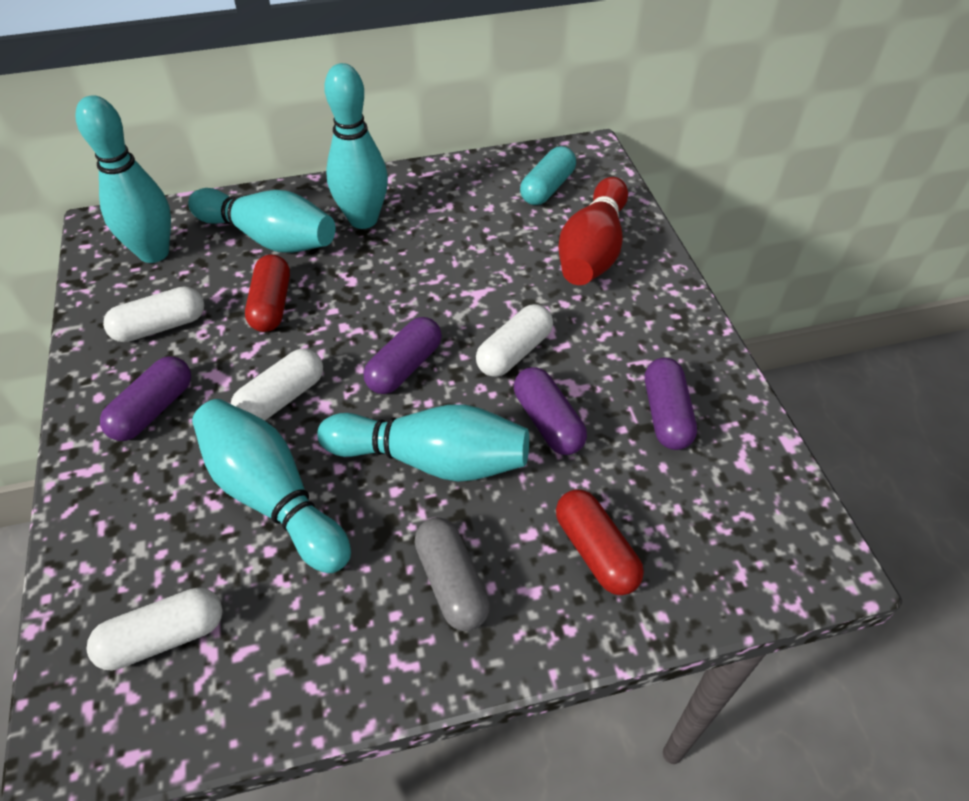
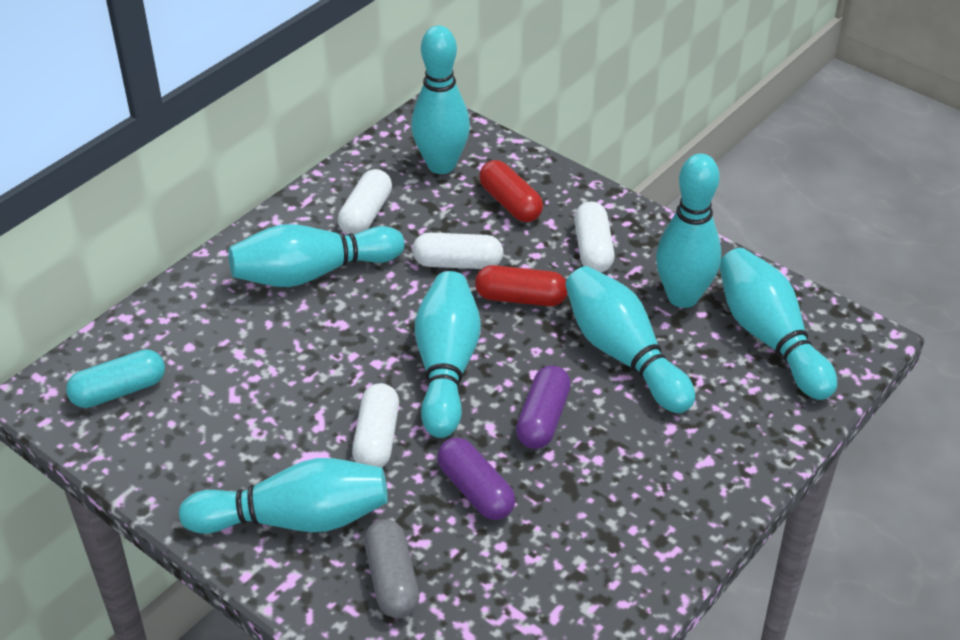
purple capsule: [100,356,191,441] [363,317,442,394] [514,367,587,455] [645,358,697,450] = 4 -> [437,438,516,520] [516,365,571,449] = 2
red bowling pin: [558,177,628,285] = 1 -> none = 0
turquoise bowling pin: [75,95,171,263] [188,188,335,253] [192,399,351,573] [317,404,529,482] [324,63,388,229] = 5 -> [179,458,388,534] [228,224,405,287] [411,25,470,174] [415,271,481,438] [565,266,695,413] [656,153,721,308] [720,248,837,400] = 7

